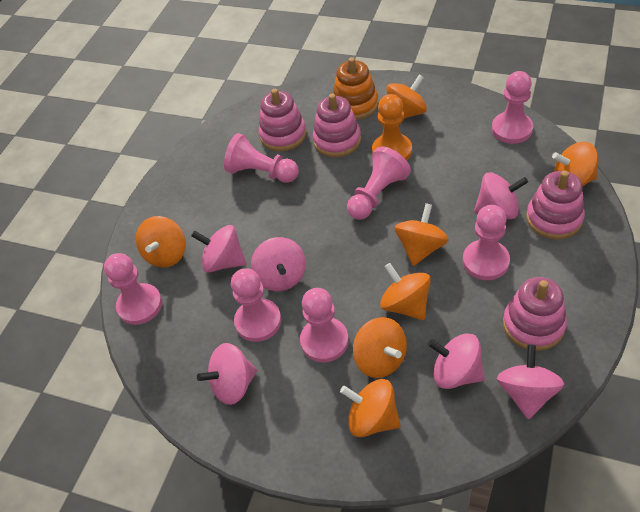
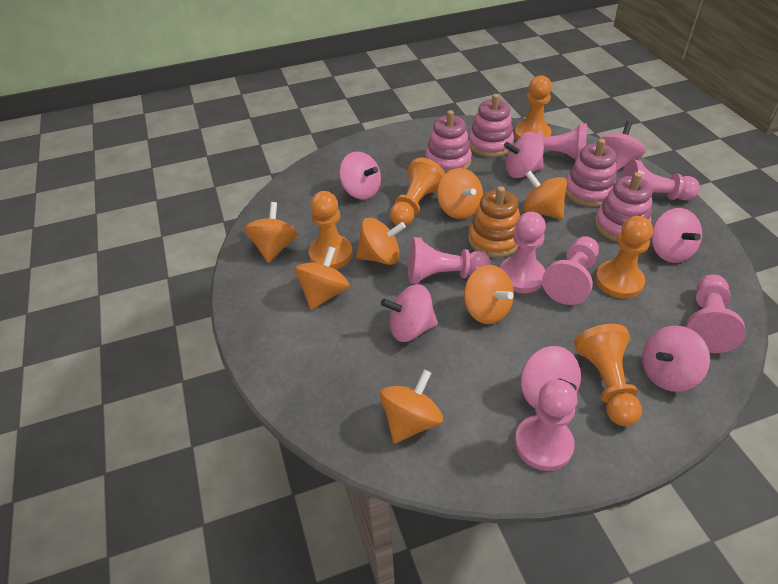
orange pawn: [372,94,412,161] = 1 -> [309,191,353,269] [390,158,445,226] [514,75,552,140] [574,324,642,426] [595,216,653,298] = 5
pink spinning top: [191,225,246,273] [197,343,257,405] [251,237,306,291] [428,333,485,389] [474,172,528,219] [497,344,564,419] = 6 -> [339,151,381,200] [381,284,438,342] [504,134,544,178] [521,346,581,408] [600,121,646,172] [642,326,710,392] [651,208,702,263] = 7

